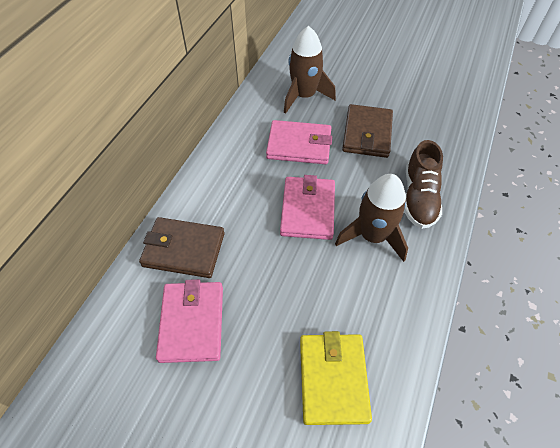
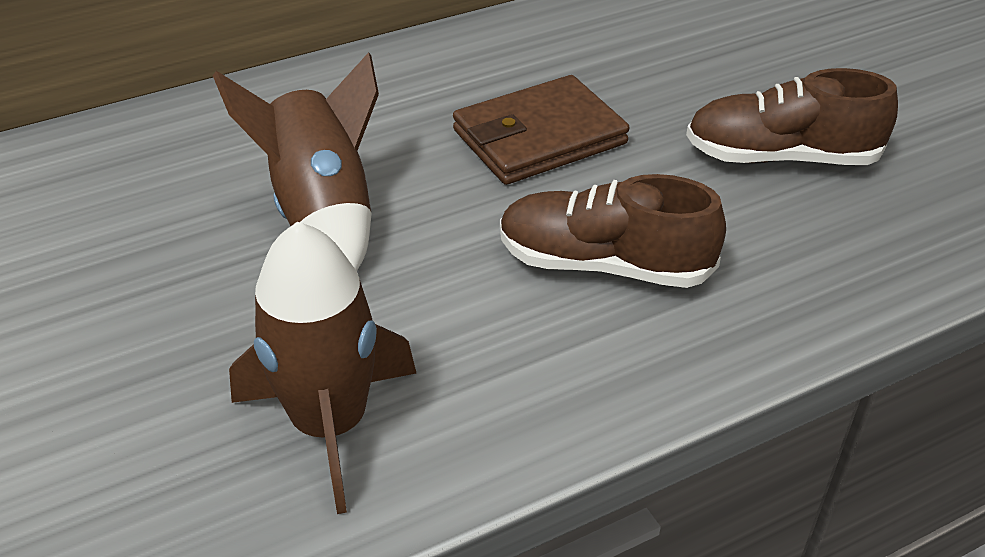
brown shoe: [404,140,443,229] = 1 -> [500,174,726,288] [686,68,898,165] = 2
brown wallet: [139,217,225,278] [342,104,393,158] = 2 -> [453,75,630,185] = 1
pink wallet: [156,279,223,363] [266,120,332,164] [280,175,335,240] = 3 -> none = 0
yellow wallet: [300,331,372,425] = 1 -> none = 0

